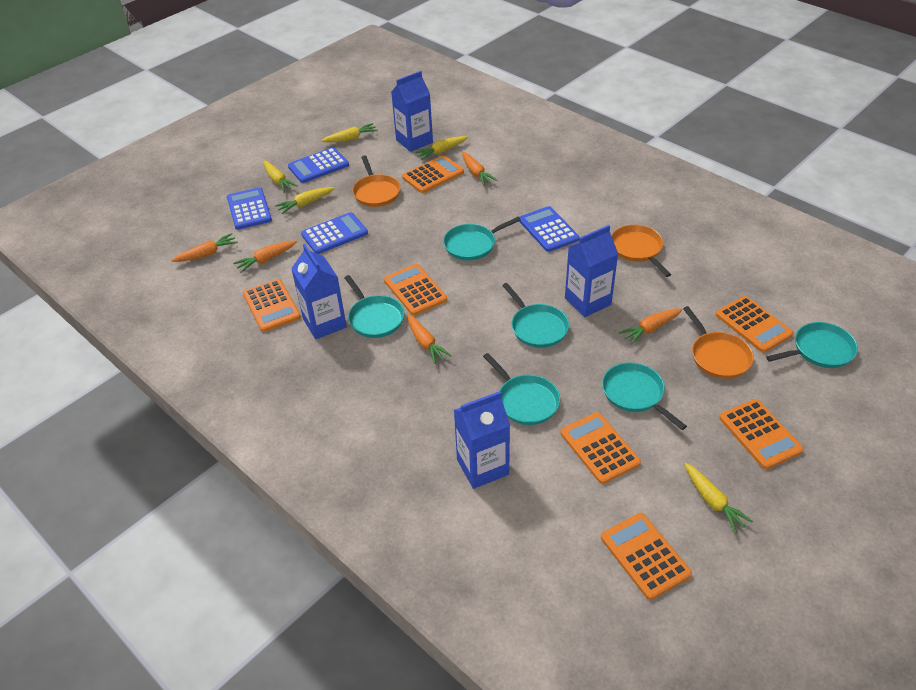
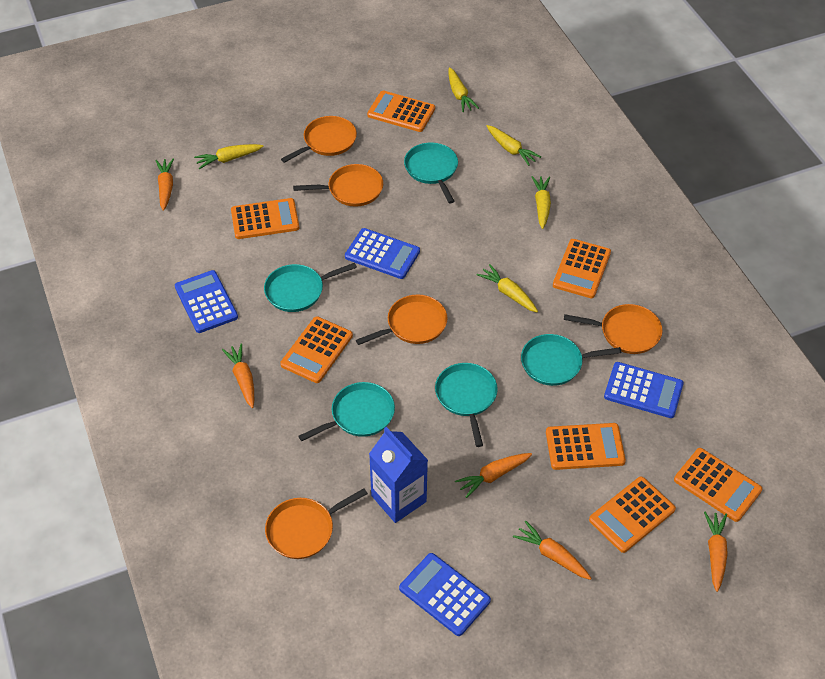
blue carton: [291,244,347,339] [391,71,433,152] [454,391,510,489] [565,225,618,317] = 4 -> [369,427,428,523] = 1
orange pan: [352,155,401,207] [611,225,671,277] [683,306,754,379] = 3 -> [265,488,368,559] [281,116,357,163] [293,164,383,207] [356,294,447,345] [564,304,663,354] = 5
turquoise pan: [344,275,404,338] [443,217,521,261] [483,353,560,425] [502,283,569,348] [602,362,687,430] [766,322,858,368] = 6 -> [264,263,357,312] [298,382,395,441] [404,142,458,203] [435,363,498,447] [521,334,621,386] = 5

